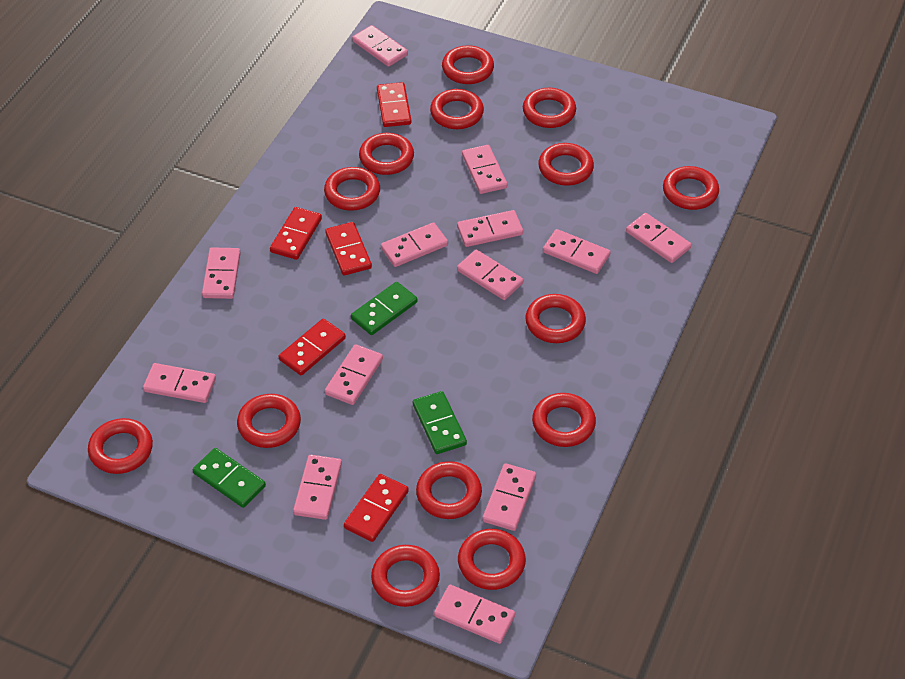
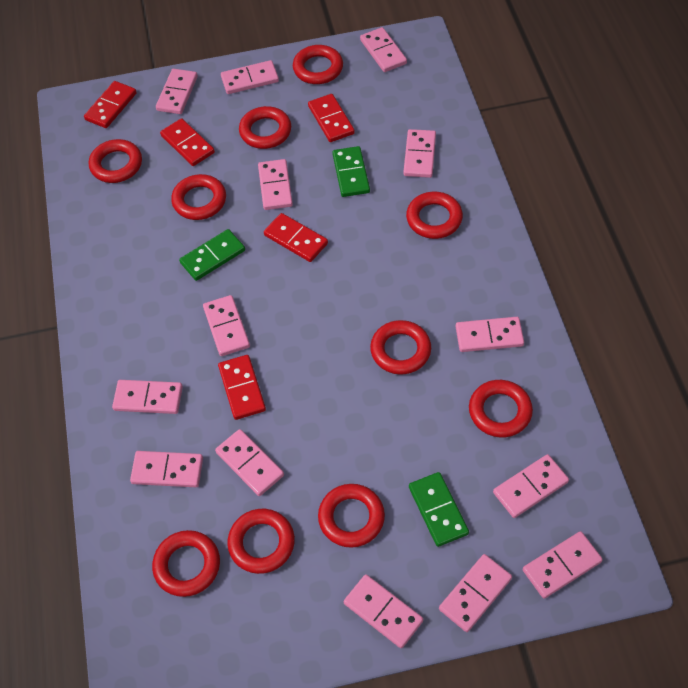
pink domino: [143,363,216,403] [202,247,241,299] [293,455,342,520] [325,344,383,405] [352,25,408,67] [381,222,448,267] [434,585,515,644] [457,210,523,247] [457,250,523,300] [462,145,507,194] [483,463,536,531] [543,229,610,274] [626,213,691,263] = 13 -> [112,380,183,414] [130,451,203,487] [156,69,198,114] [203,295,250,356] [215,429,284,496] [221,60,279,94] [258,159,293,210] [344,574,423,648] [360,27,407,72] [403,129,436,178] [439,554,512,632] [456,317,524,352] [493,454,569,518] [523,531,603,599] = 14
red ring: [88,418,153,474] [237,394,301,448] [324,167,380,211] [359,133,414,175] [371,545,440,607] [416,461,482,519] [430,89,484,129] [442,45,494,84] [458,529,526,590] [523,88,576,128] [525,294,586,343] [532,393,596,447] [538,143,594,186] [663,166,719,210] = 14 -> [89,139,142,183] [152,530,220,597] [171,174,226,220] [227,509,295,574] [239,106,291,149] [293,45,343,84] [318,484,385,548] [370,320,431,374] [406,192,463,239] [469,380,533,437] = 10

